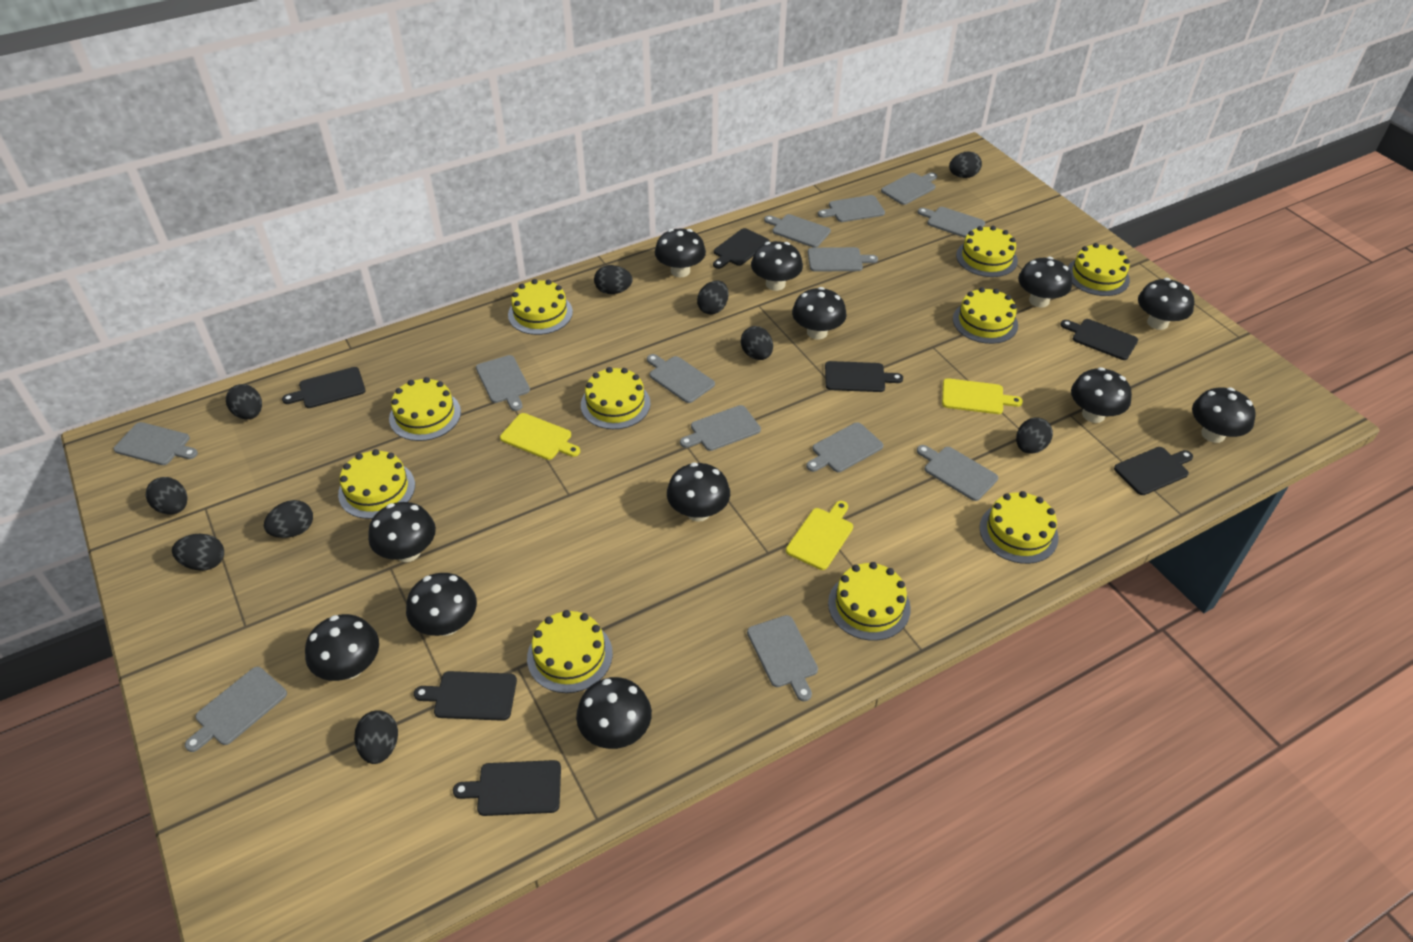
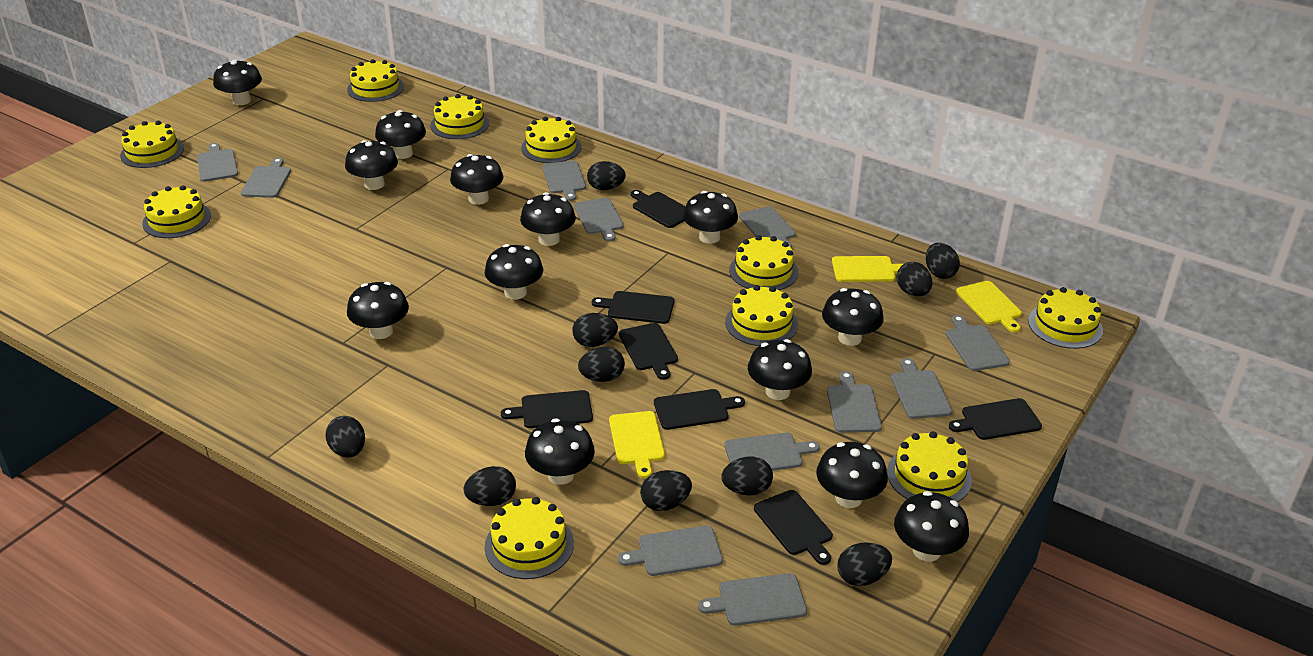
black mushroom: [305,614,379,681] [368,502,436,562] [406,573,477,636] [576,677,652,749] [655,229,706,278] [667,462,730,522] [751,241,803,291] [792,287,847,339] [1018,257,1072,308] [1071,367,1132,423] [1138,278,1194,330] [1192,387,1256,443] = 12 -> [213,59,262,105] [345,140,398,190] [347,282,409,339] [375,110,426,159] [450,154,503,205] [485,244,543,300] [520,192,576,246] [525,418,595,485] [683,191,738,244] [748,339,812,400] [816,442,888,508] [822,288,884,346] [894,491,969,562] = 13
grey cutting board: [113,422,198,465] [185,667,287,752] [476,355,530,411] [647,354,715,403] [680,405,761,451] [747,615,818,701] [764,214,831,248] [806,422,883,472] [808,247,878,272] [818,195,885,222] [881,172,937,205] [917,445,998,501] [918,207,985,238] = 13 -> [197,143,238,182] [241,158,291,198] [542,161,586,201] [574,198,624,242] [618,526,723,576] [698,573,807,626] [724,432,820,471] [739,206,796,249] [827,371,882,433] [891,358,952,419] [946,315,1010,371] = 11

